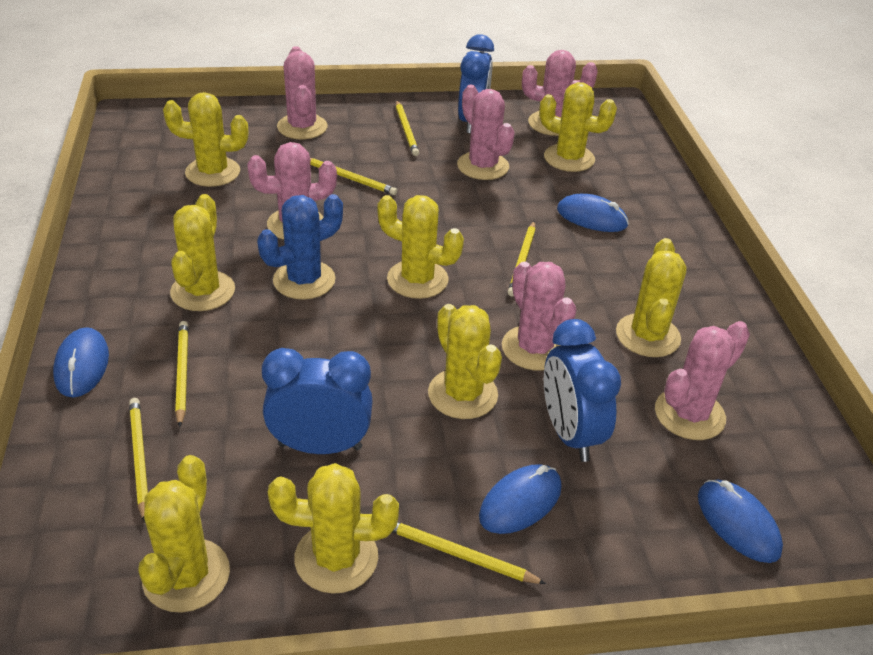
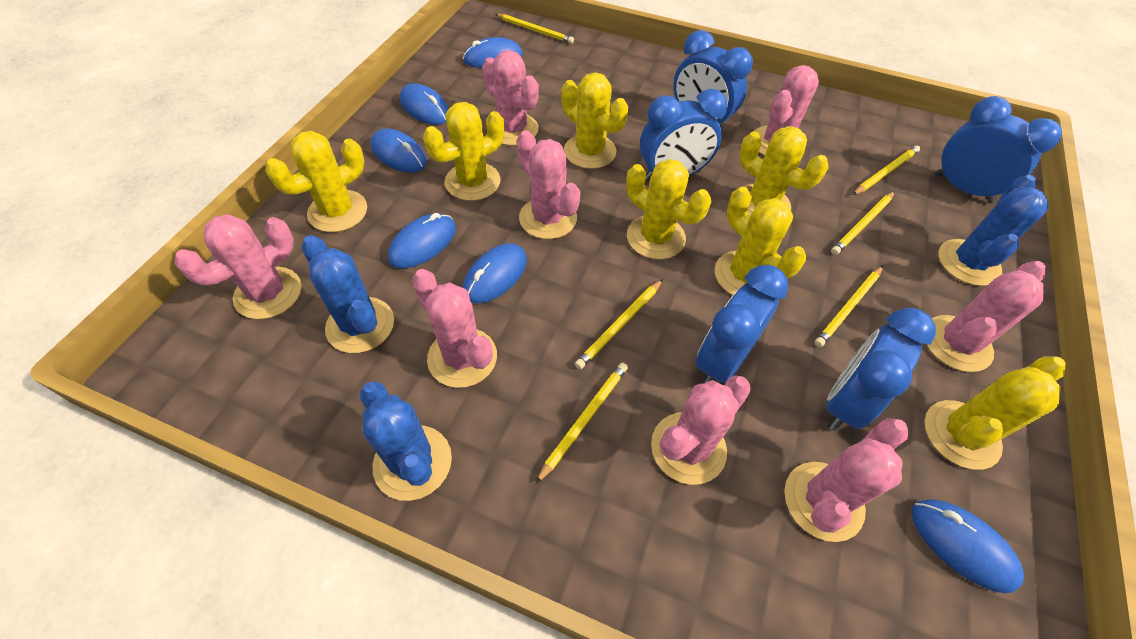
blue cactus: [257,194,343,300] = 1 -> [301,235,394,353] [359,382,452,501] [938,175,1049,286] = 3
blue clock: [262,348,373,454] [458,34,494,133] [544,319,621,462] = 3 -> [640,89,727,181] [673,30,753,133] [696,265,788,384] [826,308,936,431] [935,96,1062,204] = 5
blue mouse: [53,327,109,397] [479,464,562,534] [557,194,629,232] [698,480,783,563] = 4 -> [370,128,427,173] [388,213,456,268] [400,83,449,125] [463,37,523,68] [463,243,527,303] [911,499,1024,593] = 6
pink cactus: [247,142,337,240] [277,46,327,139] [457,85,515,180] [502,262,576,371] [522,50,598,136] [655,321,750,440] = 6 -> [175,214,301,319] [412,269,497,388] [482,50,539,146] [516,130,581,239] [651,376,751,485] [753,65,819,156] [784,418,908,542] [926,261,1046,372] = 8
yellow cactus: [138,455,230,613] [163,92,248,187] [170,194,235,311] [268,463,399,594] [377,195,464,299] [428,304,502,419] [539,82,617,172] [616,238,687,357] = 8 -> [265,131,367,232] [423,102,504,201] [561,72,629,169] [626,159,711,260] [714,187,806,295] [740,126,829,216] [924,356,1066,470] = 7

